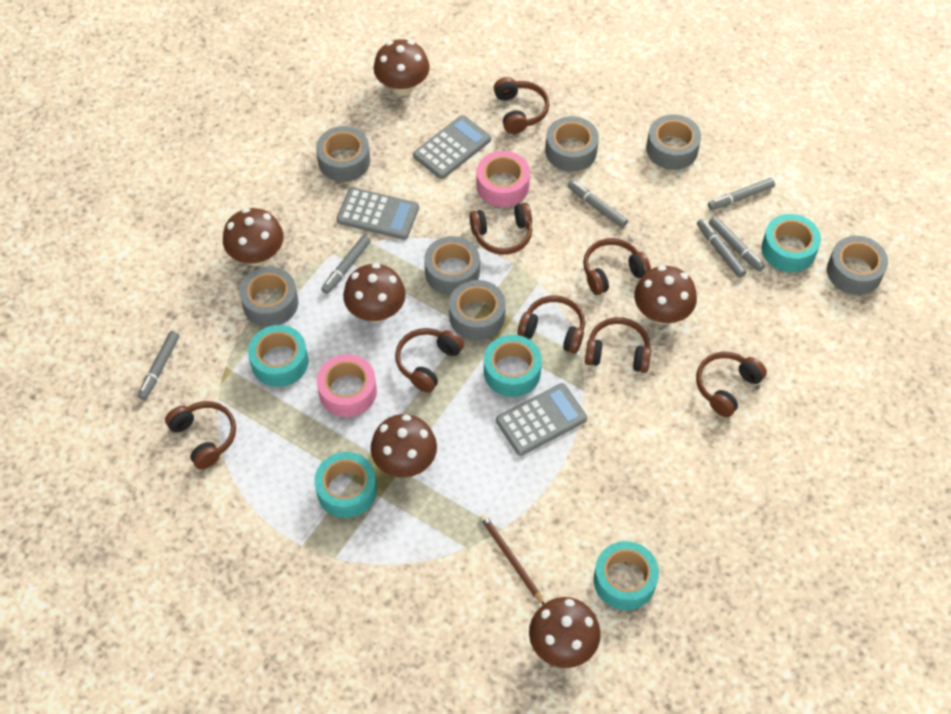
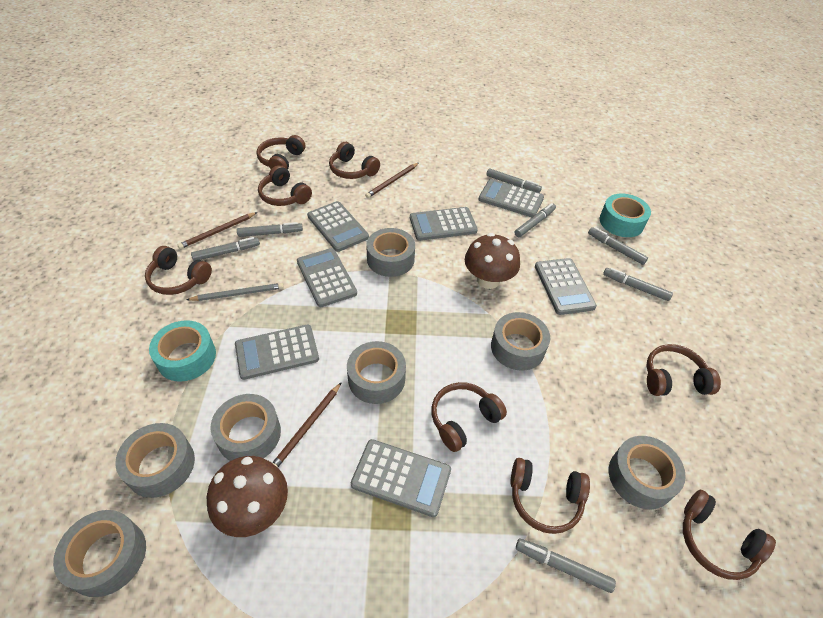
brown mushroom: [223,208,284,266] [343,263,406,322] [371,414,437,477] [373,39,430,96] [529,597,600,668] [634,265,697,324] = 6 -> [207,456,288,537] [465,233,520,289] = 2
brown pencil: [480,514,544,604] = 1 -> [178,212,257,249] [272,382,342,468] [365,163,419,198] = 3
grey calculator: [337,187,419,240] [413,115,491,179] [496,383,587,456] = 3 -> [235,324,319,380] [297,248,357,307] [307,201,369,252] [351,439,451,517] [410,207,478,241] [478,179,544,217] [535,258,597,315] = 7
grey marker: [138,331,179,400] [321,235,371,294] [568,180,628,228] [697,219,746,278] [708,178,775,210] [709,216,765,272] = 6 -> [191,237,260,261] [237,222,303,237] [486,169,542,193] [514,203,556,237] [516,539,616,593] [588,227,648,265] [603,268,673,301] = 7
grey pencil: none = 0 -> [186,283,283,301] = 1
pink tape: [317,354,377,417] [477,151,530,207] = 2 -> none = 0
turquoise tape: [248,325,309,387] [314,452,377,518] [484,335,542,397] [594,541,659,610] [761,214,821,272] = 5 -> [149,320,216,382] [600,194,651,237] = 2

